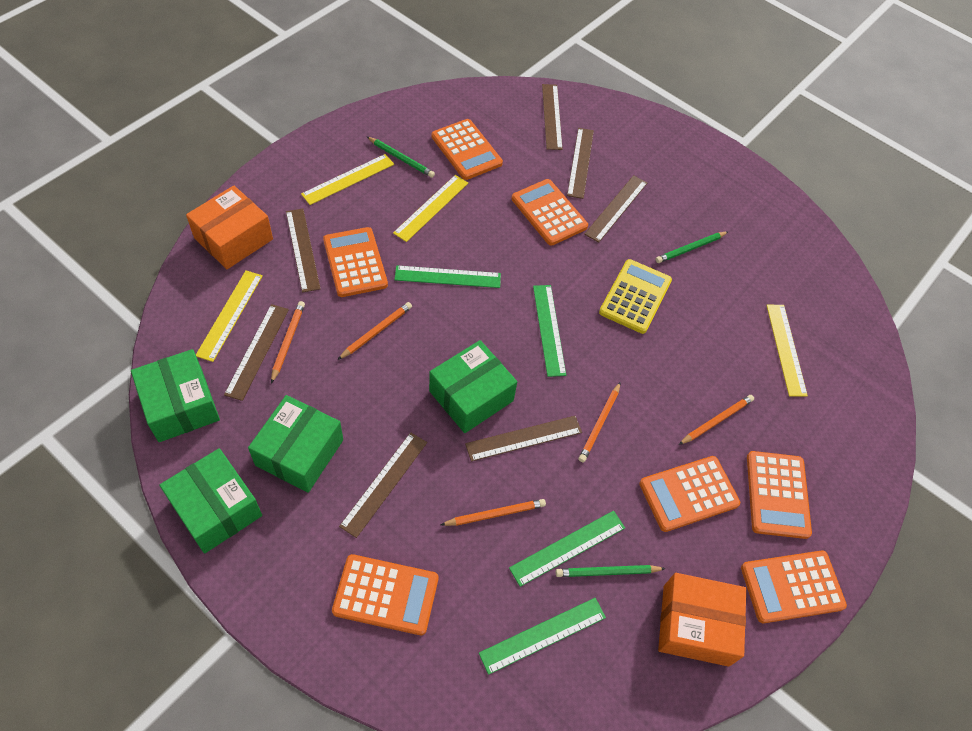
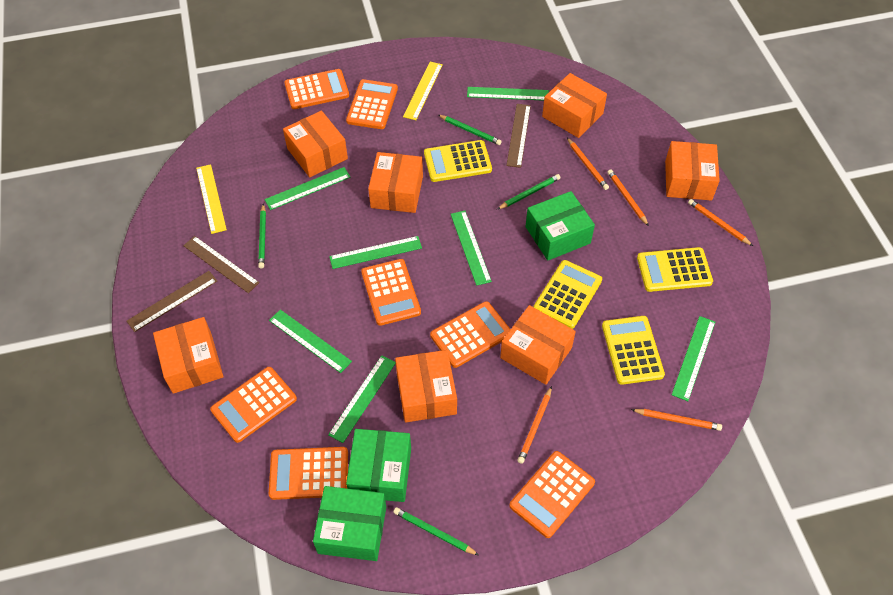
brown ruler: [224,304,289,401] [286,209,321,292] [339,432,427,538] [465,416,582,462] [542,84,563,150] [567,128,594,199] [584,175,647,242] = 7 -> [126,271,217,332] [183,236,259,293] [506,104,531,168] = 3
green box: [131,349,220,442] [160,448,262,554] [248,395,343,493] [429,340,517,433] = 4 -> [313,486,386,561] [346,429,411,502] [526,191,595,260] = 3
green pencil: [367,137,435,178] [556,565,666,577] [656,232,728,263] = 3 -> [258,203,266,269] [393,507,479,555] [438,115,502,145] [497,174,561,209] = 4
green ruler: [394,265,501,288] [479,598,606,675] [509,511,625,587] [533,285,566,377] = 4 -> [265,167,350,210] [269,309,352,373] [328,355,396,443] [329,236,422,269] [451,211,492,286] [467,87,549,101] [672,316,715,401] = 7
orange box: [186,185,273,269] [658,573,746,667] = 2 -> [153,317,223,394] [283,111,348,177] [368,152,423,213] [395,350,457,423] [500,305,576,385] [542,73,607,138] [665,141,720,200] = 7
yellow calculator: [599,259,672,334] = 1 -> [424,140,492,182] [534,260,602,329] [602,316,665,385] [637,247,713,292] = 4
yellow ruler: [196,270,263,362] [301,154,394,205] [393,175,468,242] [766,305,808,396] = 4 -> [196,164,227,234] [403,62,443,120] = 2

